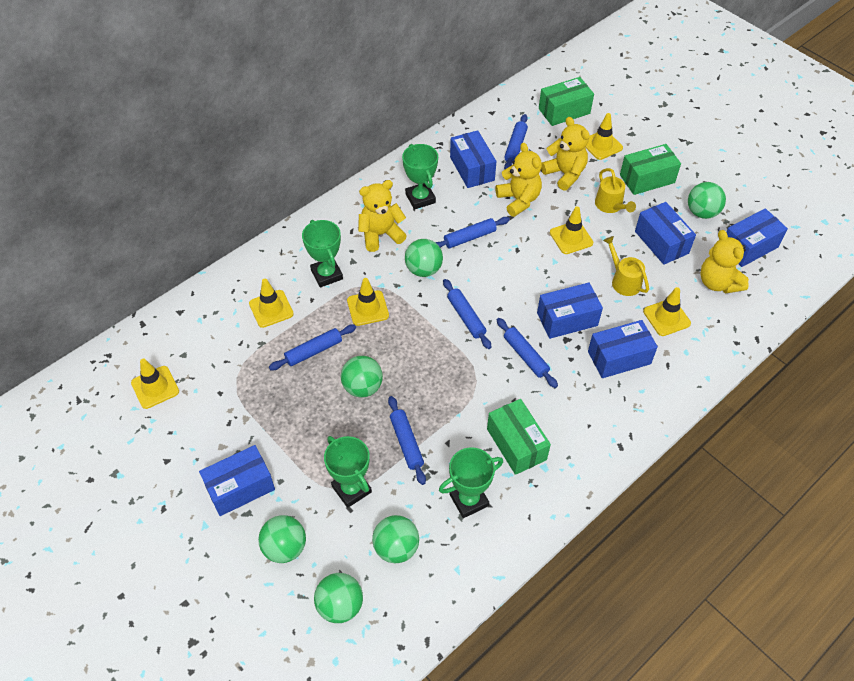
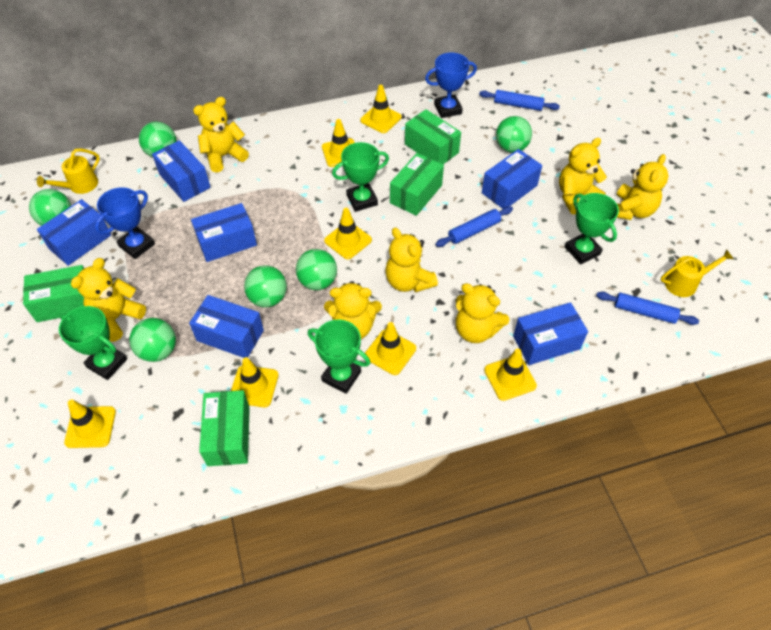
blue rolling pin: [269,324,356,370] [388,396,426,485] [435,217,510,248] [443,279,491,349] [497,318,558,388] [504,114,528,169] = 6 -> [435,206,513,247] [479,90,560,111] [596,292,699,325] = 3
blue trophy: none = 0 -> [95,187,155,259] [425,53,477,118] = 2
green box: [487,399,551,475] [539,77,594,126] [620,144,681,195] = 3 -> [23,265,84,322] [199,390,250,466] [390,153,444,216] [405,109,461,164] = 4
yellow teddy bear: [358,180,407,252] [496,143,542,217] [541,117,590,191] [700,230,749,293] = 4 -> [71,258,146,342] [193,97,249,173] [324,281,382,339] [385,228,438,292] [456,283,510,343] [559,138,607,215] [617,154,669,220] = 7
yellow traffic cone: [131,359,179,409] [249,279,294,328] [347,278,389,326] [550,207,593,254] [585,113,623,160] [643,287,691,336] = 6 -> [64,400,116,448] [231,357,279,407] [322,119,355,167] [324,208,372,259] [360,85,402,133] [365,322,416,375] [484,349,537,401] = 7

